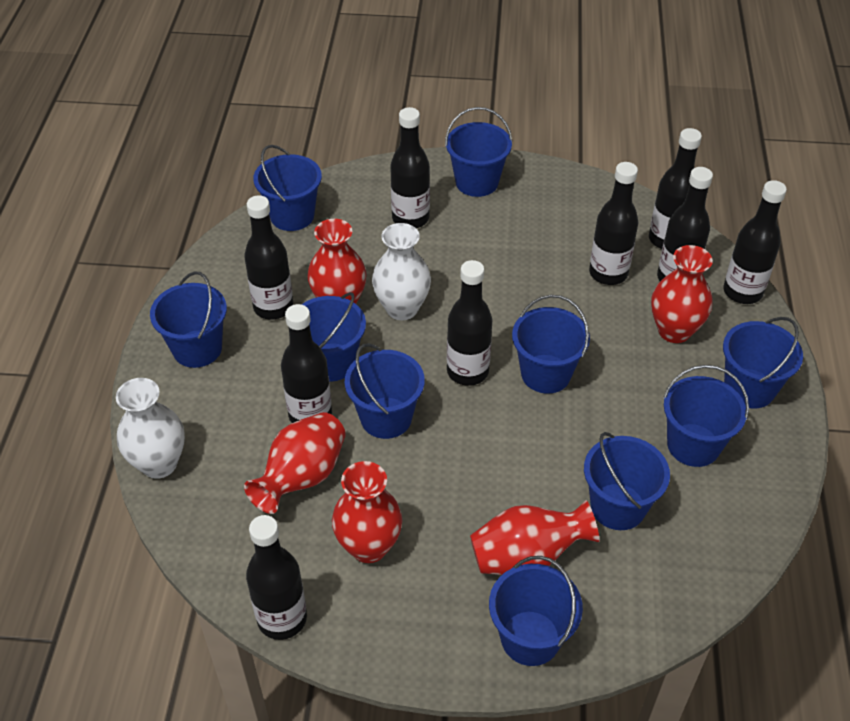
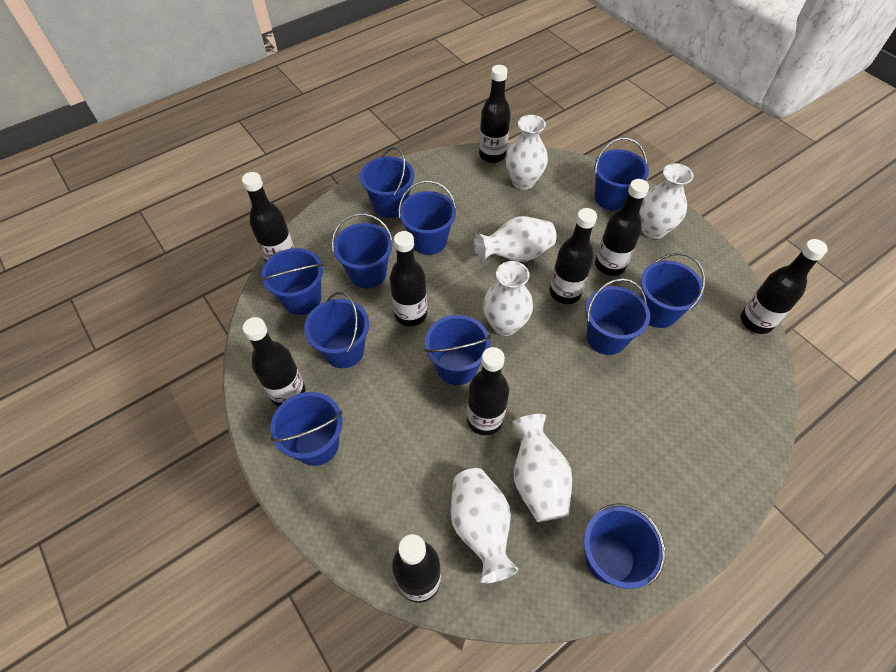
blue bucket: [150,271,227,368] [253,145,322,231] [301,292,366,382] [345,343,425,439] [445,107,512,197] [489,556,583,666] [512,295,590,394] [584,432,670,530] [663,365,749,467] [723,317,803,409] = 10 -> [261,248,324,315] [270,392,342,466] [304,292,369,368] [332,213,393,289] [360,147,414,218] [398,181,456,255] [425,315,491,385] [584,503,665,589] [586,278,650,355] [594,138,649,211] [640,253,705,328] = 11
red vase: [244,412,346,514] [307,219,367,304] [332,461,402,563] [470,500,599,575] [651,245,713,343] = 5 -> none = 0
white vase: [116,378,185,479] [372,223,431,320] = 2 -> [451,468,518,583] [474,216,556,262] [483,261,533,336] [506,115,548,190] [512,414,572,522] [640,163,693,239] = 6

